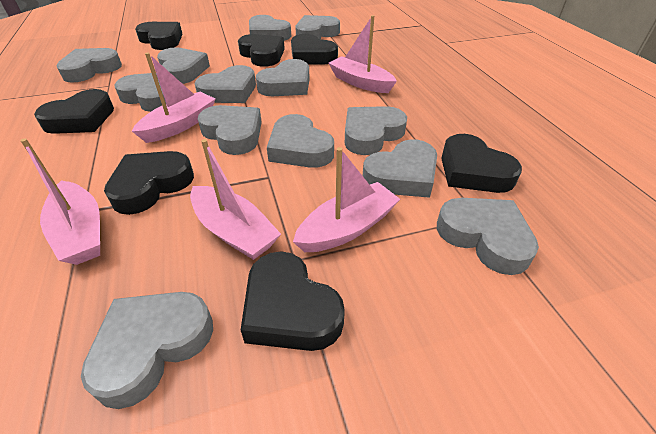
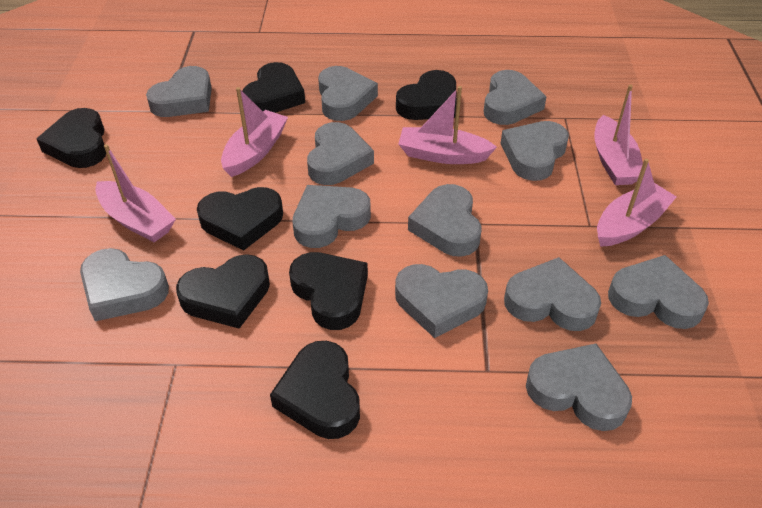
grey heart: [56,48,122,83] [81,292,213,409] [115,73,166,112] [157,47,210,84] [195,65,256,103] [198,105,262,155] [249,15,291,41] [256,59,310,96] [267,114,334,168] [295,15,340,39] [345,106,407,155] [363,139,437,198] [437,198,539,275] = 13 -> [80,248,169,321] [146,66,212,117] [292,185,371,248] [307,122,374,185] [318,66,378,121] [395,264,488,338] [408,184,481,257] [484,70,547,125] [500,121,569,181] [504,257,601,331] [526,343,632,431] [608,255,709,329] = 12

